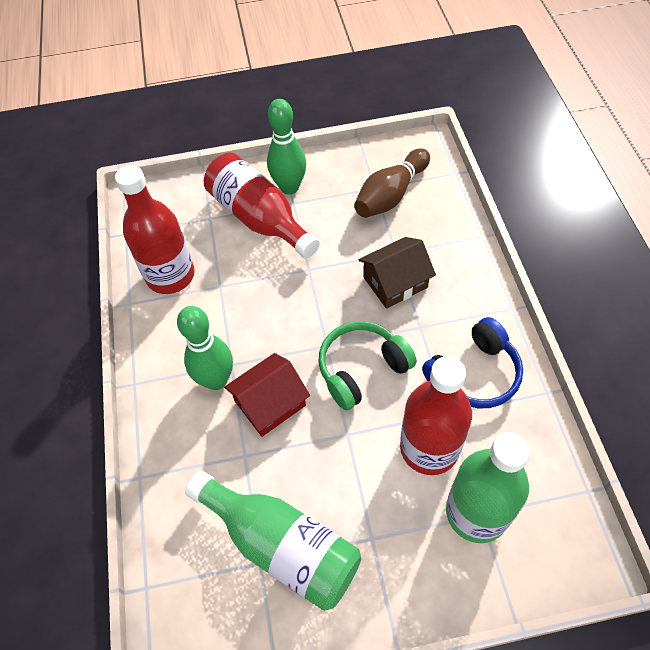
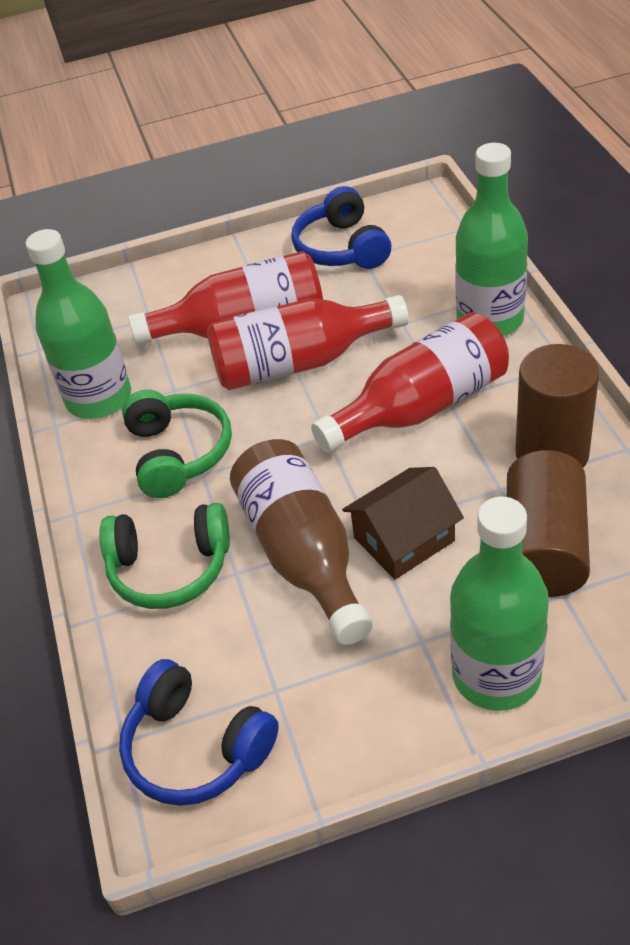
blue headphones: [422,317,523,409] = 1 -> [119,659,279,806] [291,186,391,269] = 2
brown bottle: none = 0 -> [230,439,373,645] = 1
brown bowling pin: [354,148,430,218] = 1 -> none = 0
brown cylinder: none = 0 -> [507,450,590,597] [515,344,599,467] = 2
green bottle: [185,470,361,611] [446,432,530,543] = 2 -> [26,229,131,419] [450,497,549,711] [455,143,528,336] = 3
green bowling pin: [177,306,233,390] [267,99,306,194] = 2 -> none = 0
green headphones: [318,321,417,410] = 1 -> [99,503,230,609] [122,390,232,498] = 2
red house: [224,353,310,437] = 1 -> none = 0

